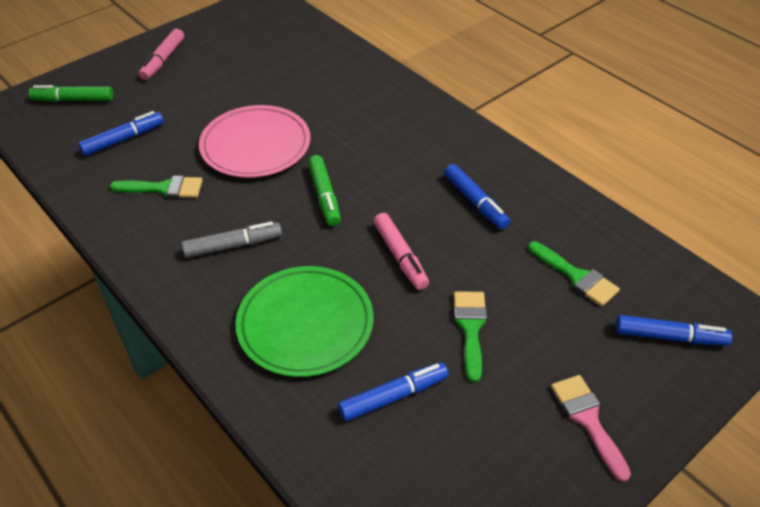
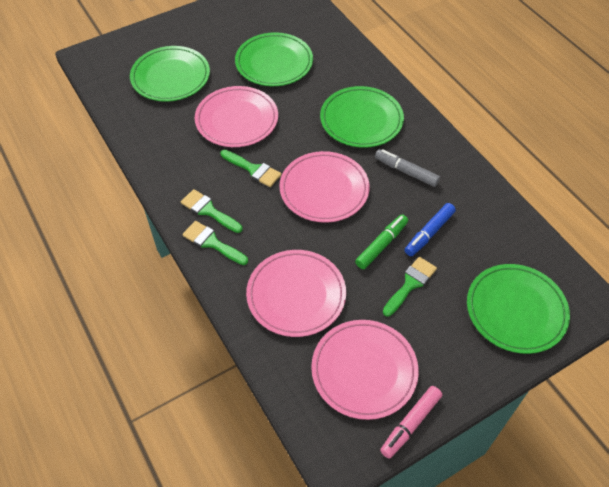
blue marker: [78,111,164,156] [338,362,449,421] [444,164,510,230] [616,315,732,346] = 4 -> [405,203,456,256] = 1
green brush: [110,175,203,198] [454,291,487,382] [528,241,620,306] = 3 -> [181,189,243,233] [182,221,248,265] [221,150,282,187] [383,257,437,316] = 4
green marker: [28,85,113,102] [308,155,341,226] = 2 -> [355,215,408,269] = 1
green plate: [235,266,374,377] = 1 -> [130,46,210,102] [235,32,313,86] [320,86,404,148] [467,264,570,354] = 4
pink brush: [551,375,631,482] = 1 -> none = 0
pink marker: [139,29,184,80] [374,213,429,290] = 2 -> [380,386,442,459] = 1
pink plate: [199,105,310,178] = 1 -> [195,86,278,147] [246,250,346,337] [279,151,370,223] [311,320,419,420] = 4

